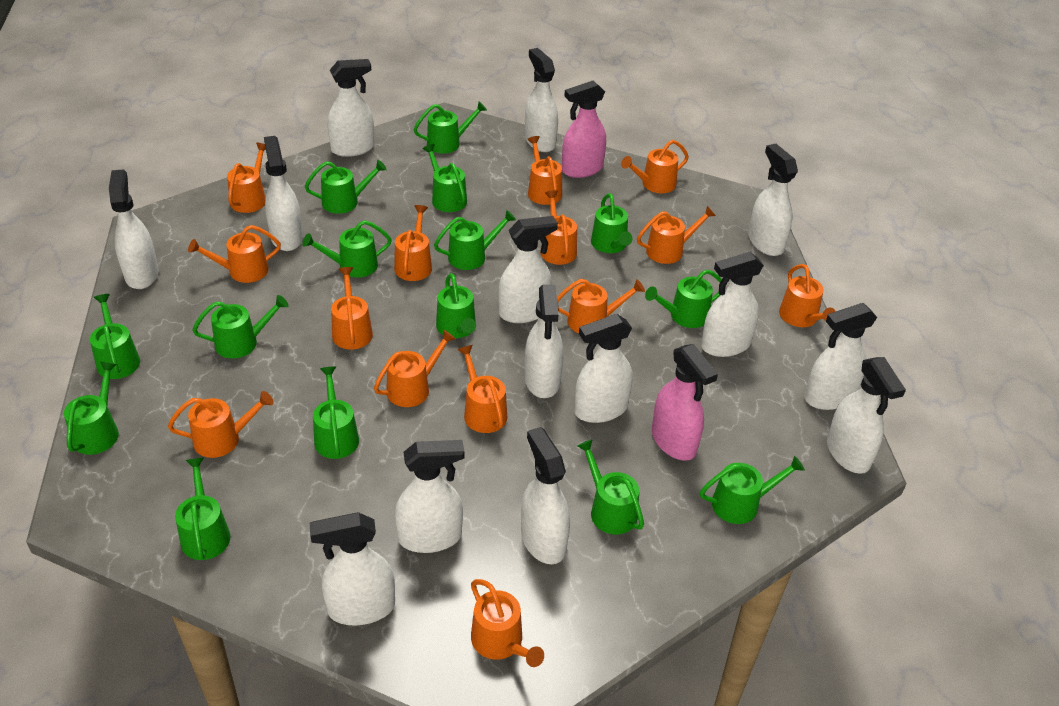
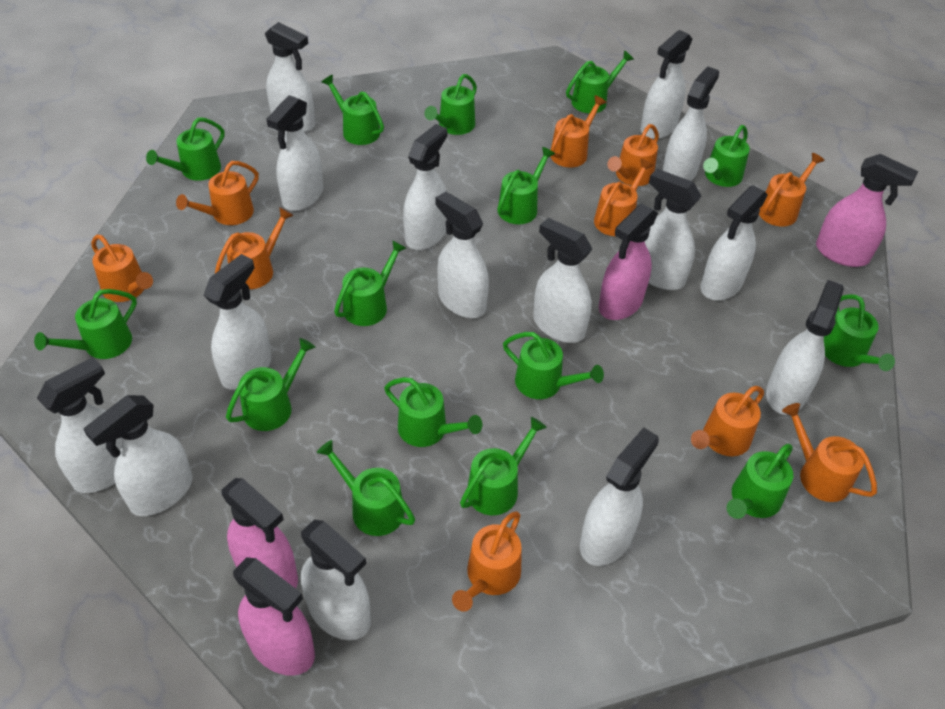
orange watering can: [168,391,274,458] [188,225,281,283] [227,143,266,213] [331,267,373,349] [374,330,456,407] [394,205,432,281] [457,345,507,433] [471,579,544,667] [527,136,562,205] [540,190,577,265] [557,279,645,333] [621,140,689,193] [637,206,716,264] [779,264,836,327] = 14 -> [91,234,153,302] [176,161,259,225] [215,207,294,289] [452,511,522,612] [550,95,607,168] [594,159,654,236] [607,124,659,186] [691,386,764,456] [759,153,825,227] [782,403,877,502] = 10
pink spray bottle: [562,81,606,178] [652,344,718,460] = 2 -> [221,478,298,588] [233,557,315,676] [599,204,658,320] [816,154,918,267] = 4
white spray bottle: [109,169,159,289] [264,136,303,251] [310,512,395,626] [327,59,374,157] [395,440,465,553] [498,216,558,323] [521,427,570,564] [525,48,558,152] [525,284,563,398] [574,314,633,423] [701,252,764,357] [748,144,798,256] [804,303,877,410] [827,357,906,474] = 14 -> [37,357,122,493] [83,395,193,516] [204,254,272,390] [265,22,315,132] [266,95,323,211] [301,519,371,640] [403,124,447,250] [436,192,489,318] [533,218,592,343] [580,427,659,566] [641,30,692,139] [645,169,702,290] [662,67,719,181] [701,185,768,301] [766,280,844,415] = 15

